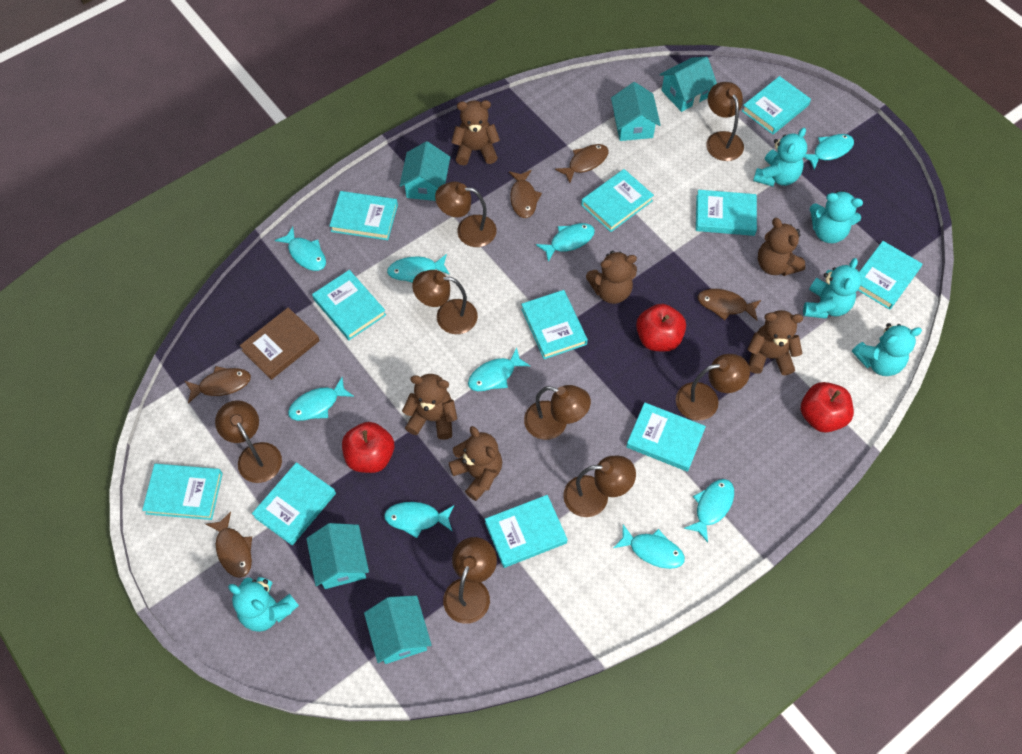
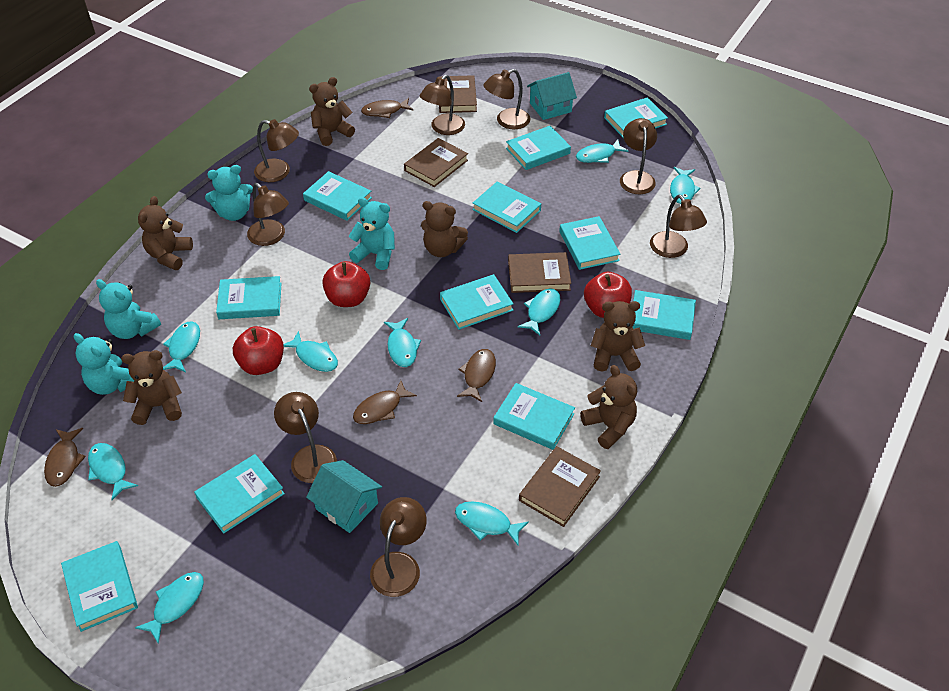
brown book: [240,307,320,380] = 1 -> [404,138,468,187] [438,75,477,113] [508,252,571,293] [519,446,601,527] = 4
brown fish: [185,366,251,404] [206,512,252,578] [509,170,542,218] [555,144,608,183] [698,289,761,321] = 5 -> [44,428,86,487] [353,380,417,424] [361,98,413,118] [457,349,496,402] = 4
turquoise house: [306,523,369,589] [364,596,432,664] [400,141,450,201] [611,82,661,141] [660,57,717,112] = 5 -> [306,460,382,533] [527,72,577,120] = 2
turquoise teddy bear: [228,577,299,632] [753,128,807,186] [803,258,862,319] [810,191,863,243] [852,323,922,376] = 5 -> [74,333,134,395] [96,279,161,339] [205,165,253,221] [348,197,395,270] = 4

